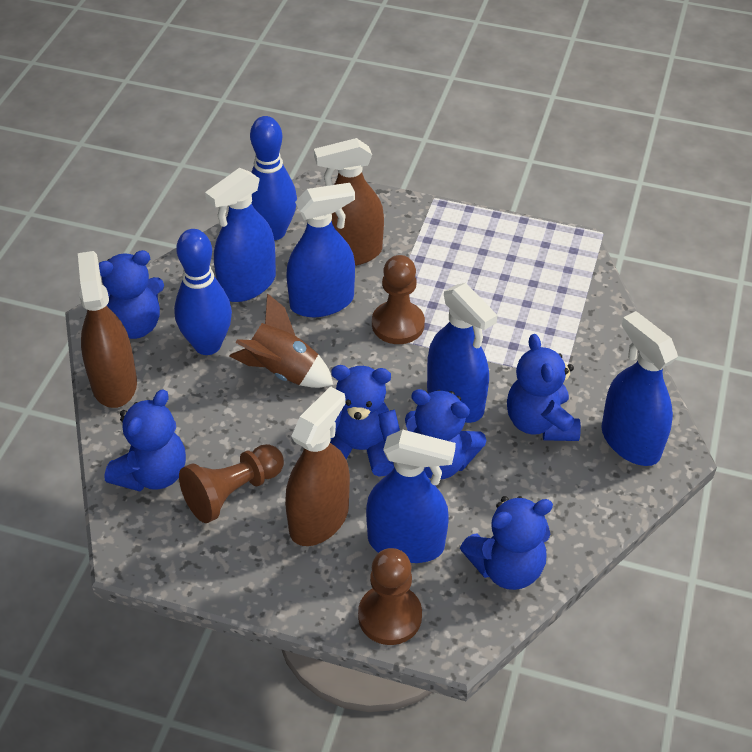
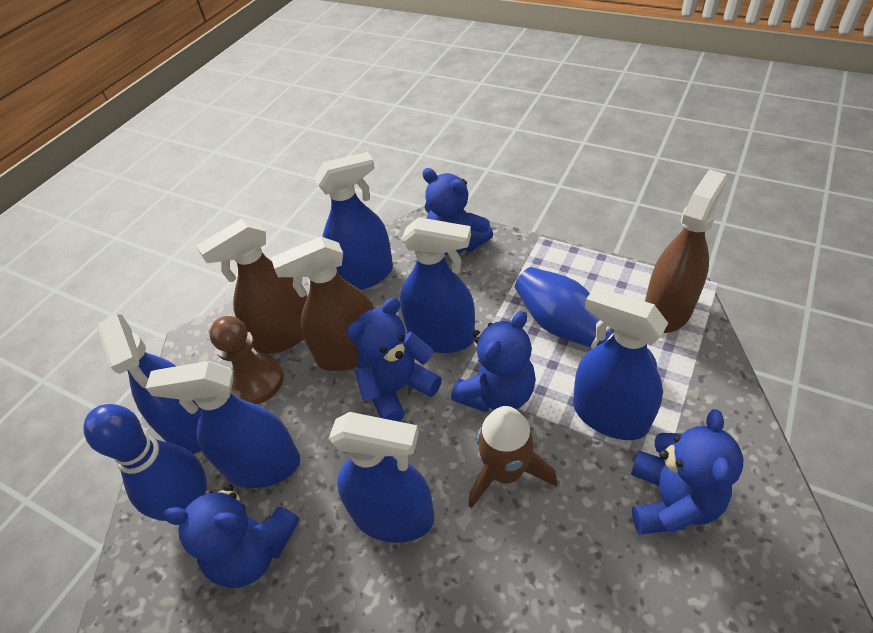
blue spray bottle: [205,168,276,302] [286,183,355,317] [366,430,456,563] [427,283,498,423] [601,311,678,466] = 5 -> [97,315,201,454] [146,361,300,488] [314,152,393,290] [329,412,434,543] [400,217,475,353] [573,286,668,440] = 6
blue teddy bear: [99,250,164,339] [105,389,186,491] [330,365,400,477] [405,389,486,479] [460,496,553,590] [507,334,581,441] = 6 -> [162,484,299,588] [346,298,442,422] [422,168,493,255] [451,311,536,412] [631,409,743,535] = 5
brown pawn: [179,444,284,523] [358,548,422,645] [372,255,425,344] = 3 -> [209,316,284,404] = 1

